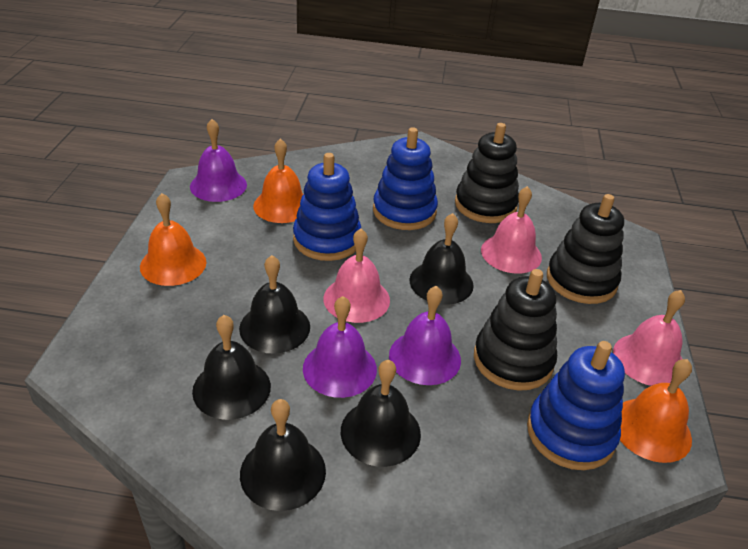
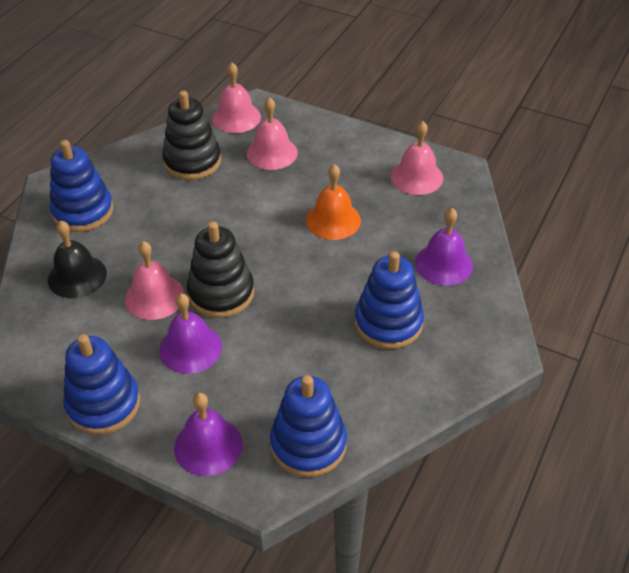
black bell: [192,315,271,420] [239,255,310,354] [240,399,326,511] [341,360,421,467] [410,213,474,305] = 5 -> [48,221,107,298] = 1
black stacking toy: [455,123,519,223] [474,269,557,391] [547,194,624,304] = 3 -> [162,91,221,180] [187,221,254,318] = 2
blue stacking toy: [293,153,362,261] [373,127,438,230] [527,341,625,470] = 3 -> [49,140,113,232] [63,334,140,435] [270,375,347,477] [355,251,424,349] = 4
orange bell: [140,193,207,286] [253,138,303,223] [620,359,692,463] = 3 -> [306,164,361,240] = 1
pink bell: [324,229,390,323] [481,186,542,274] [613,290,685,386] = 3 -> [125,241,185,320] [212,62,261,133] [247,97,298,170] [391,121,443,195] = 4

